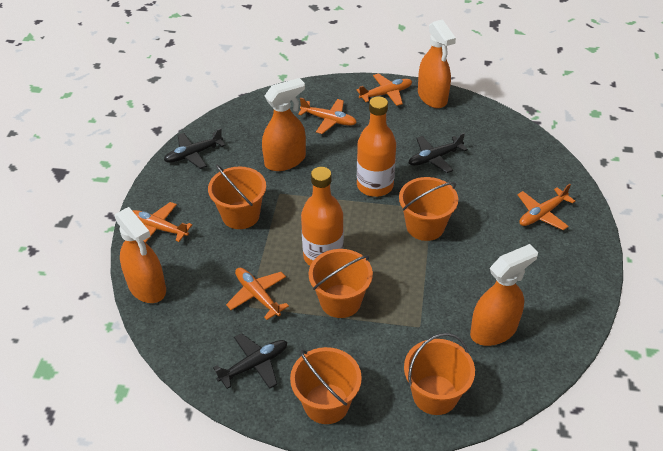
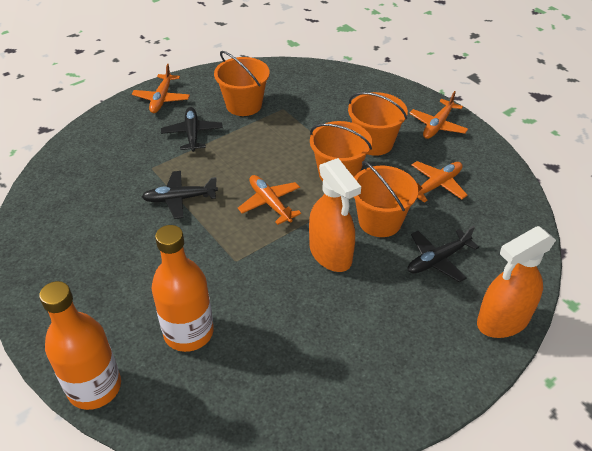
orange bucket: [208,164,266,229] [290,347,362,424] [309,249,373,318] [399,177,458,241] [404,333,475,415] = 5 -> [214,51,270,116] [310,121,372,181] [348,92,408,156] [354,160,418,237] = 4
orange plane: [133,202,192,243] [226,268,289,320] [298,98,357,134] [357,73,412,106] [517,184,575,230] = 5 -> [132,64,190,113] [238,175,301,225] [409,91,468,139] [412,161,468,203] = 4
orange spray bottle: [115,207,166,303] [262,78,306,171] [418,19,456,108] [470,244,538,346] = 4 -> [309,158,361,272] [477,226,556,338] = 2

